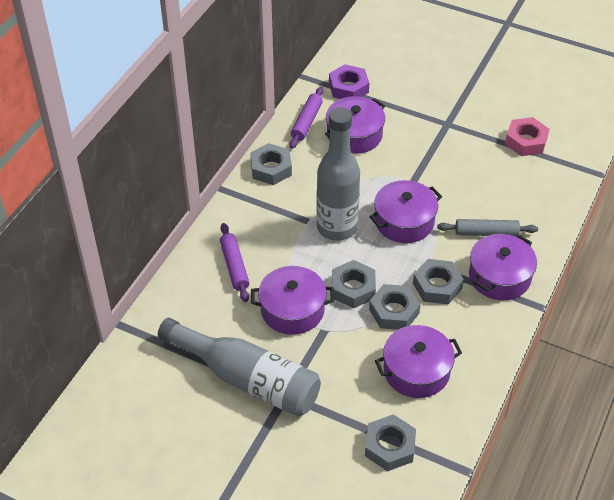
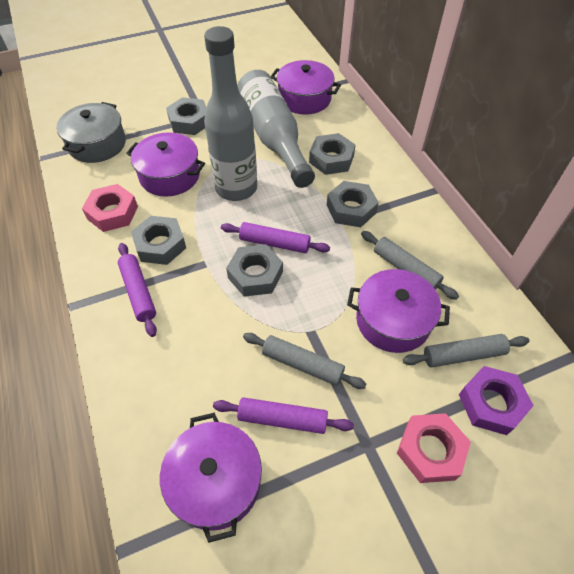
grey pot: none = 0 -> [56,102,126,163] = 1
grey rolling pin: [437,219,538,236] = 1 -> [243,333,366,389] [361,231,459,300] [403,334,529,367] = 3
pink nut: [505,117,549,156] = 1 -> [82,184,138,232] [397,413,471,483] = 2
purple pot: [251,266,334,335] [325,96,385,154] [369,180,442,243] [375,325,462,398] [469,234,537,300] = 5 -> [126,132,205,196] [160,413,262,543] [271,60,341,115] [347,269,450,353] = 4
purple rolling pin: [220,223,249,302] [289,87,323,149] = 2 -> [118,243,157,337] [213,397,354,434] [221,222,330,253] = 3

